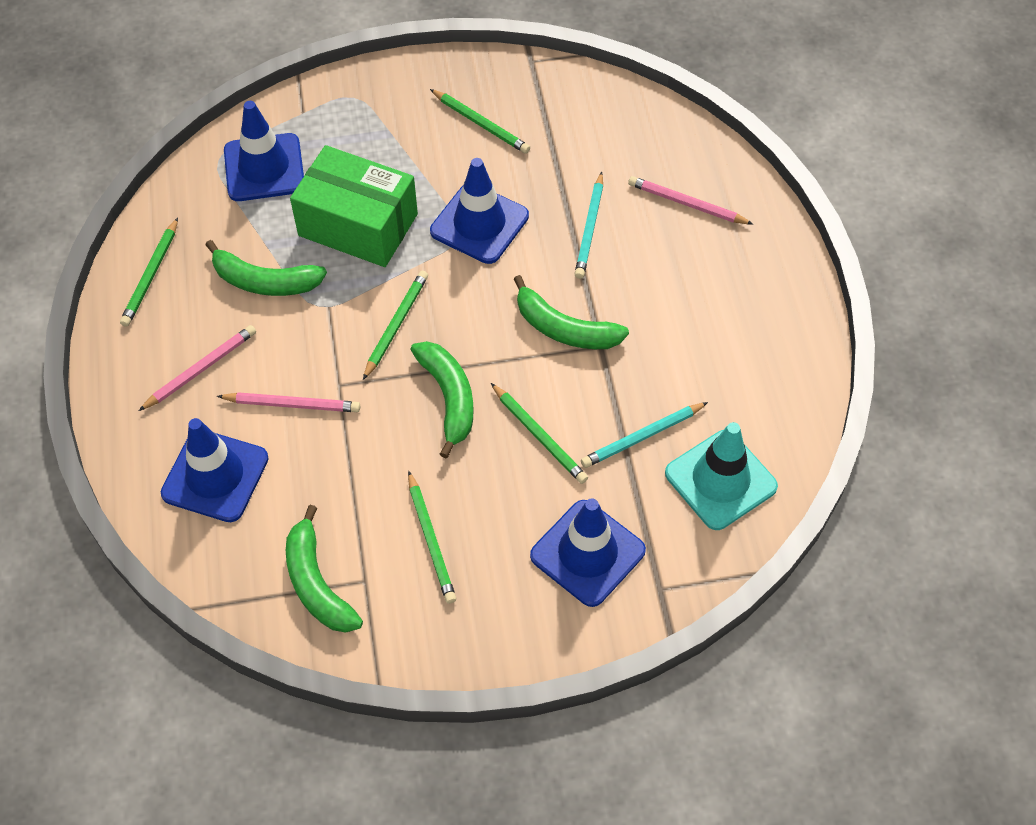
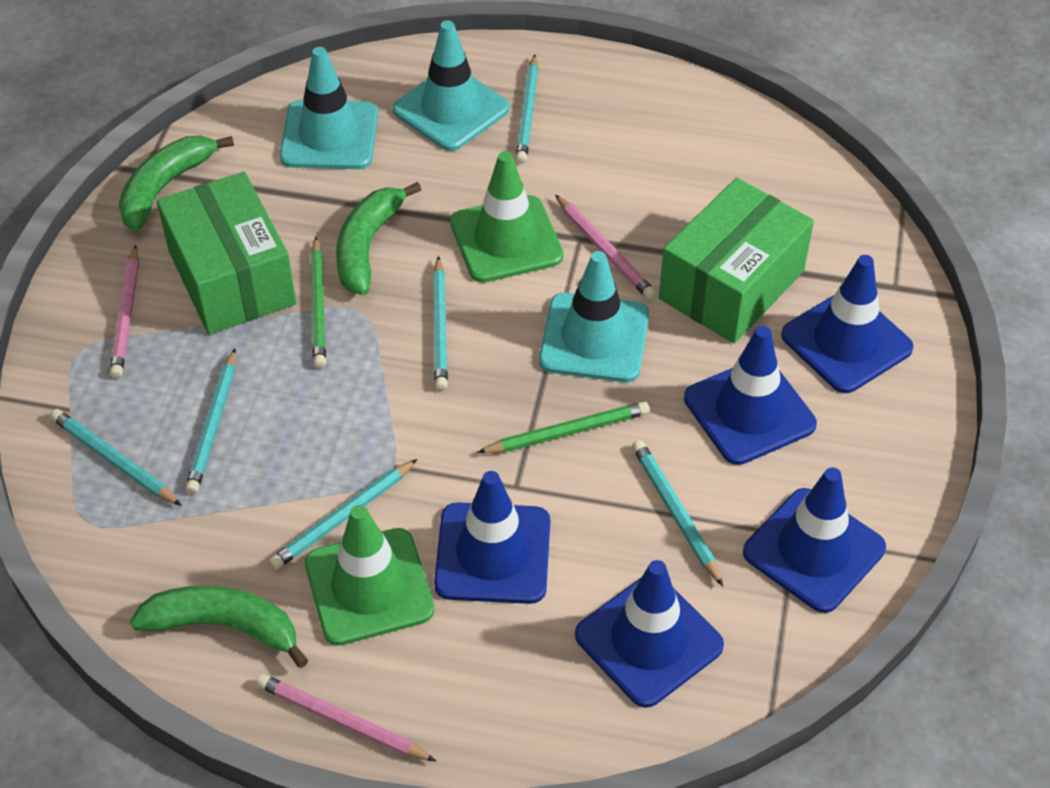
blue traffic cone: [161,418,269,522] [224,101,304,201] [430,158,529,264] [530,498,646,607] = 4 -> [434,471,550,604] [575,560,724,708] [684,326,817,465] [743,467,886,613] [781,255,914,393] = 5
green banana: [205,240,327,296] [286,505,363,633] [410,341,473,458] [514,275,629,349] = 4 -> [119,136,234,231] [130,586,309,668] [336,182,422,295] = 3
green box: [290,145,418,267] = 1 -> [157,172,296,335] [659,178,814,343] = 2
green pencil: [120,217,178,327] [363,271,428,380] [408,471,456,604] [430,89,530,154] [491,383,588,484] = 5 -> [311,237,326,368] [477,402,650,453] = 2
green traffic cone: none = 0 -> [305,505,435,645] [450,151,563,283] = 2
turquoise pencil: [575,172,603,279] [581,402,708,468] = 2 -> [50,409,182,506] [185,349,236,494] [269,459,417,570] [433,256,448,391] [515,54,539,164] [632,440,723,586] = 6
turquoise traffic cone: [665,422,778,530] = 1 -> [280,47,378,169] [393,20,510,151] [539,251,649,382] = 3

